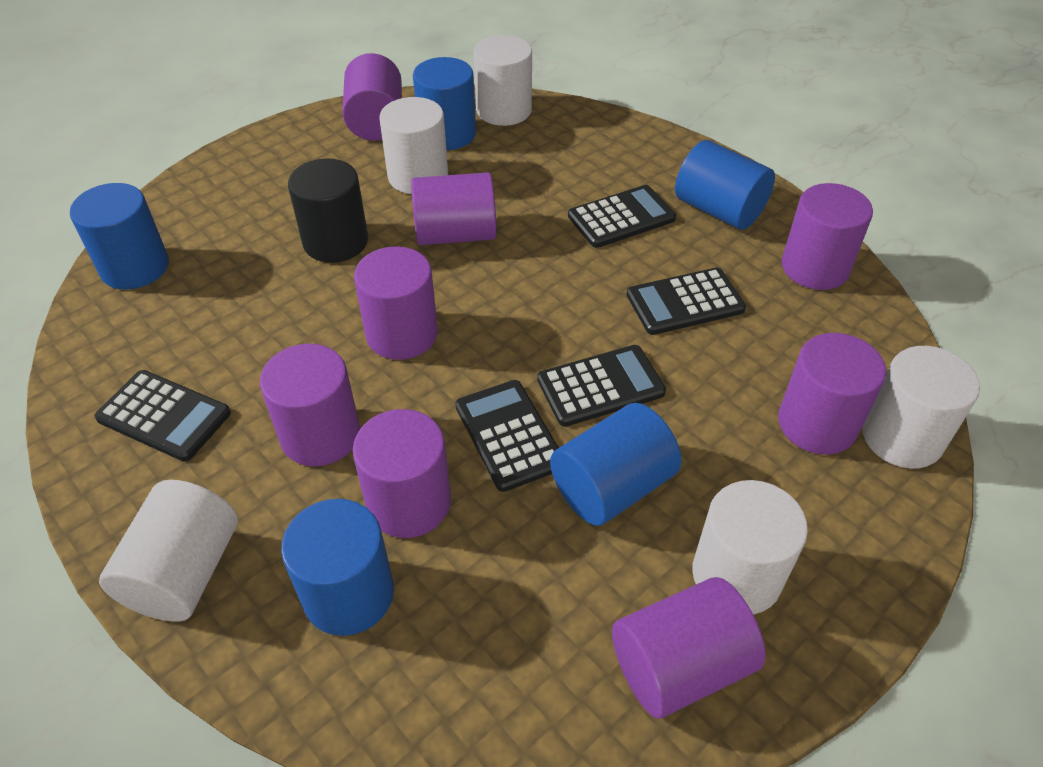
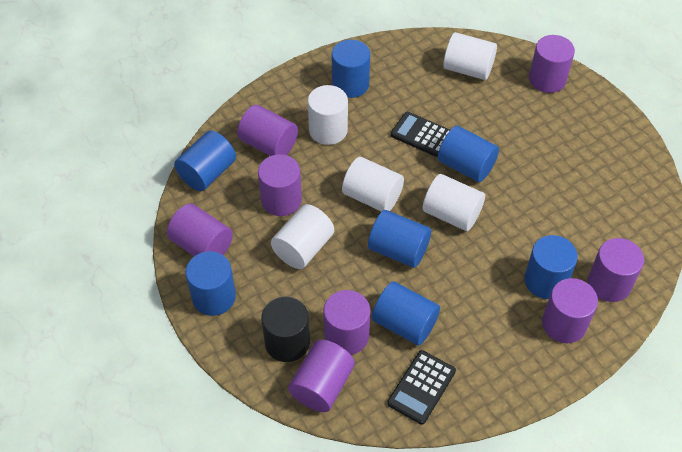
black calculator: [95,370,231,462] [455,380,559,492] [537,345,666,427] [568,185,676,248] [627,268,746,335] = 5 -> [387,350,456,425] [391,112,450,158] = 2
blue cylinder: [70,183,169,289] [281,499,394,636] [413,57,476,150] [550,403,681,526] [675,140,775,230] = 5 -> [174,131,236,191] [185,251,236,316] [332,40,370,98] [368,210,431,268] [372,281,440,345] [438,126,499,182] [524,235,578,299] = 7

